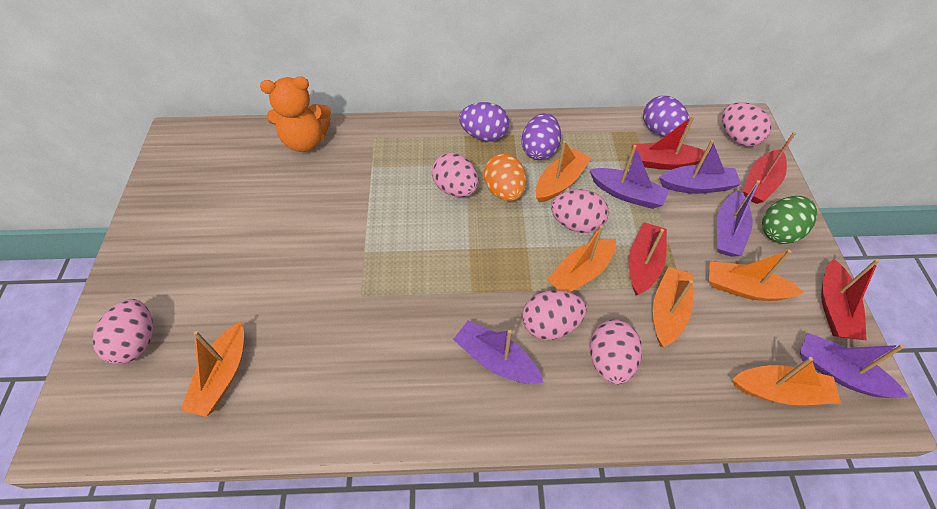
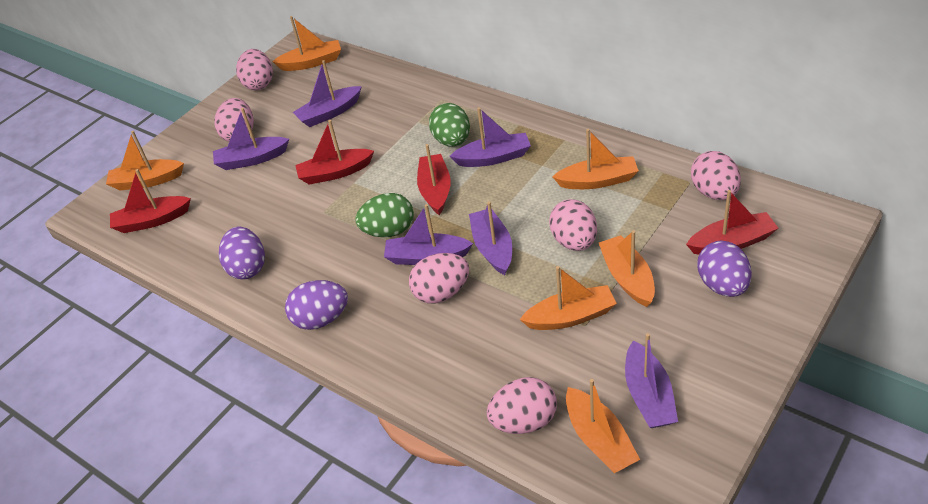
green egg: [762,196,817,244] = 1 -> [355,193,414,237] [429,103,470,147] = 2
orange egg: [484,153,526,201] = 1 -> none = 0
orange teddy bear: [260,76,331,152] = 1 -> none = 0
purple boat: [453,321,544,384] [590,145,670,209] [659,140,741,194] [717,180,760,257] [800,333,908,398] = 5 -> [213,108,289,170] [293,60,362,127] [384,204,473,265] [450,107,531,167] [469,202,512,275] [625,333,678,428] = 6

